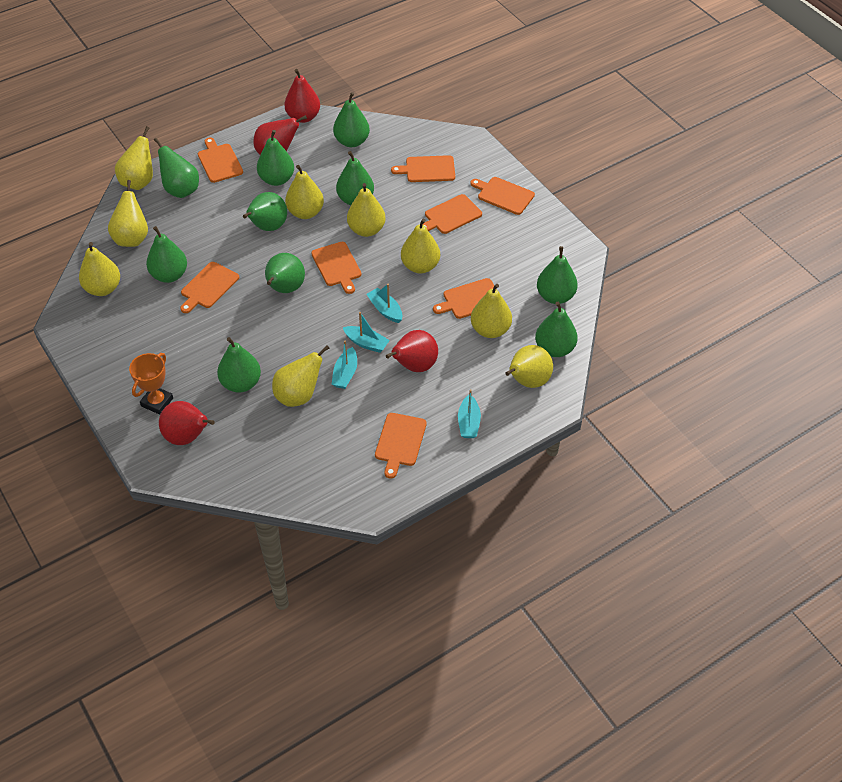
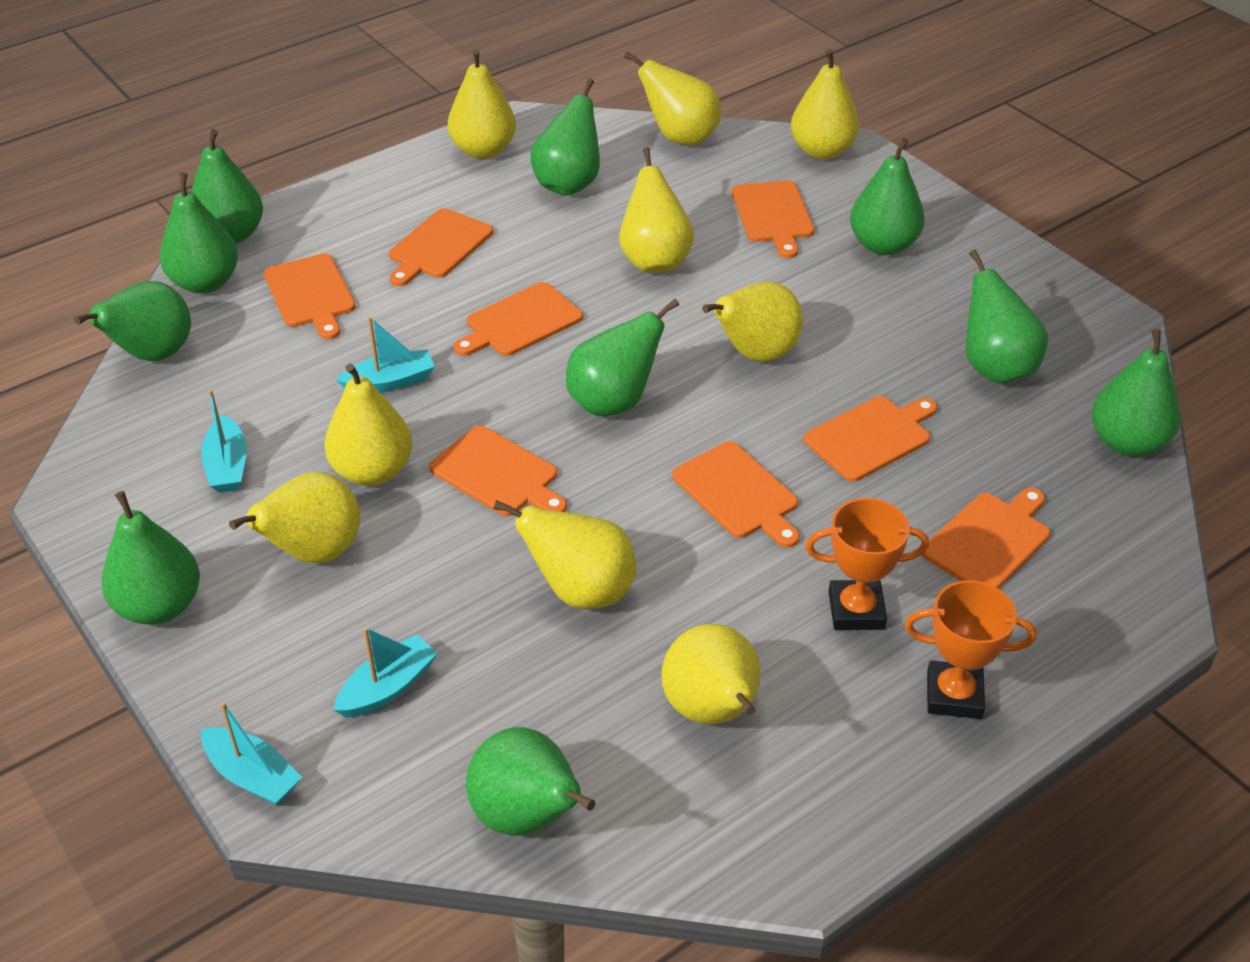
orange trophy: [129,353,173,415] = 1 -> [805,498,929,630] [905,580,1037,719] = 2
red pear: [159,401,215,445] [253,115,307,155] [284,69,320,123] [386,330,438,372] = 4 -> none = 0

